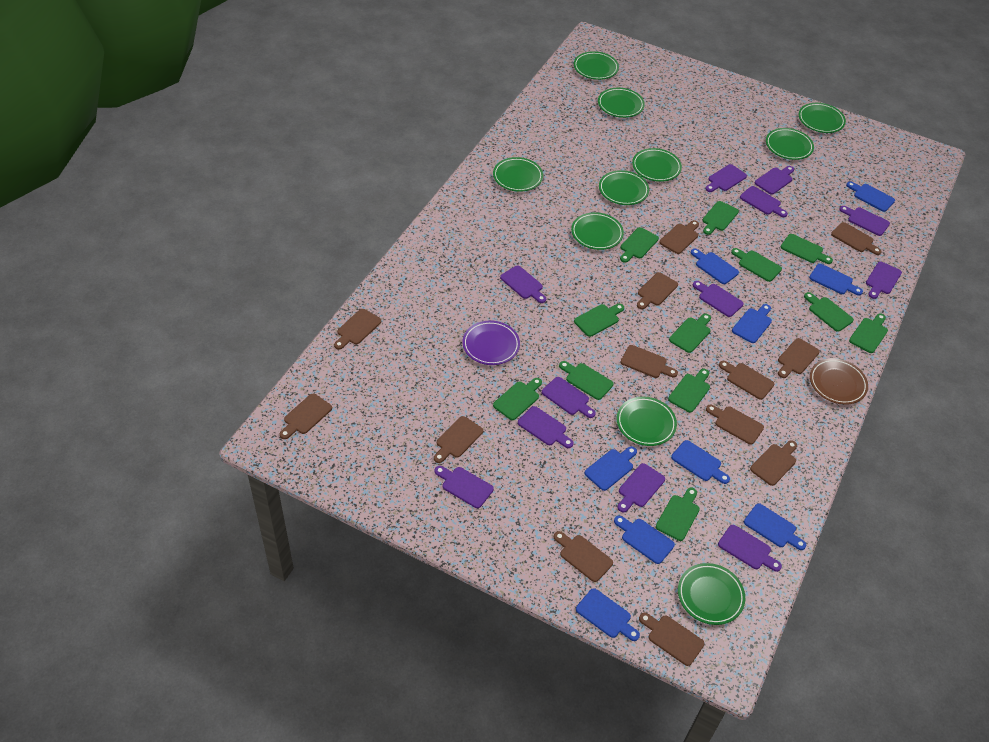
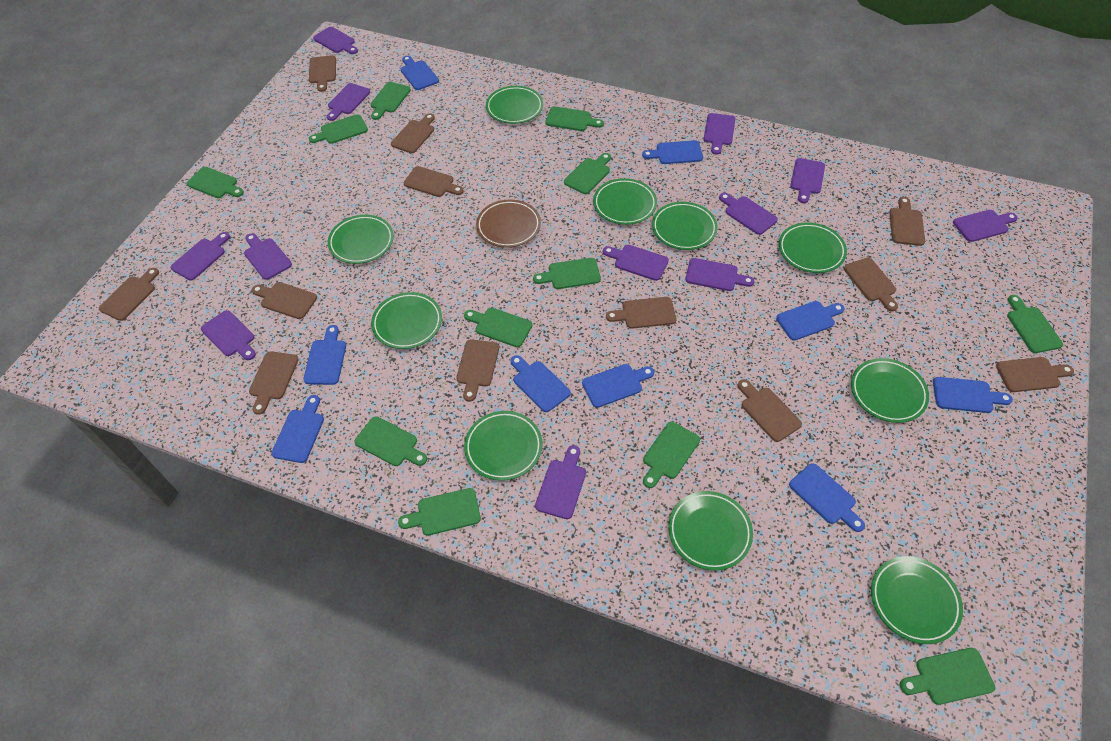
brown cutting board: [280,394,332,439] [334,309,381,350] [434,416,483,463] [554,531,613,582] [621,345,678,378] [637,272,678,309] [639,613,705,666] [659,220,699,254] [706,405,764,445] [719,361,774,400] [750,440,797,486] [778,338,820,378] [831,222,882,255] = 13 -> [99,268,159,321] [249,351,299,415] [251,282,317,319] [309,55,336,92] [391,113,435,153] [403,166,464,197] [456,339,499,402] [606,297,676,329] [737,379,802,442] [844,258,898,311] [889,197,925,246] [996,357,1074,392] = 12
purple plate: [463,321,520,365] = 1 -> none = 0

